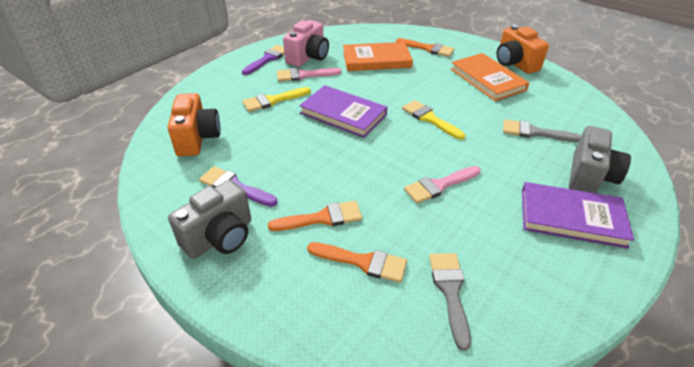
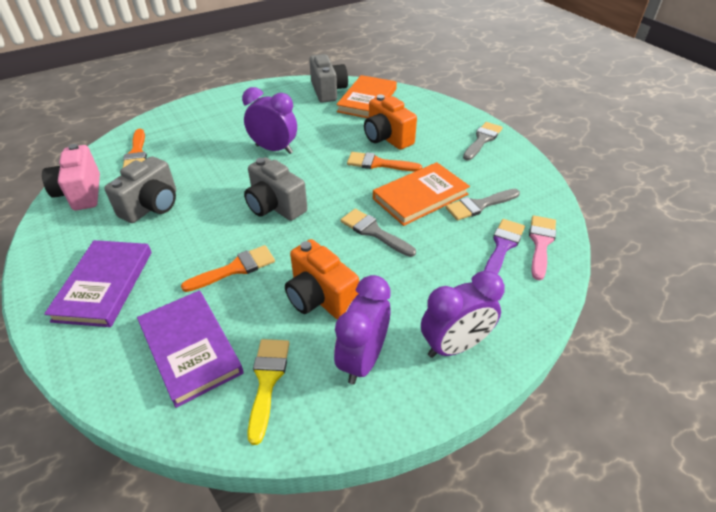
grey brush: [429,253,471,351] [503,119,581,142] = 2 -> [340,209,416,257] [445,189,520,221] [463,122,503,160] = 3
grey camera: [168,180,251,259] [569,126,631,193] = 2 -> [104,156,176,223] [244,157,307,221] [309,54,348,103] = 3
pink brush: [277,68,342,82] [404,166,481,204] = 2 -> [529,215,556,280] = 1
purple brush: [199,166,278,207] [242,45,284,75] = 2 -> [484,219,525,274] = 1
purple clock: none = 0 -> [242,87,297,154] [334,275,391,384] [421,271,505,358] = 3
yellow brush: [242,87,311,112] [402,100,465,140] = 2 -> [247,339,290,445] = 1

